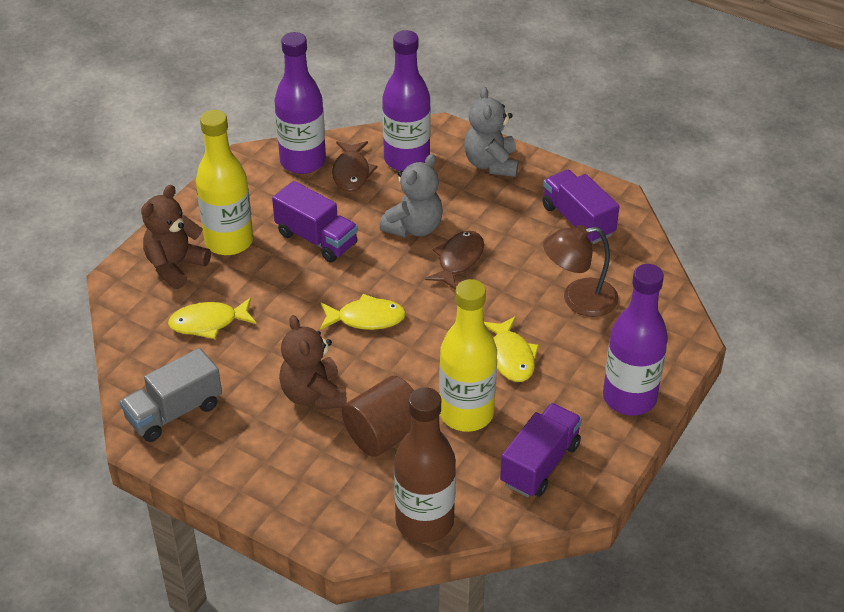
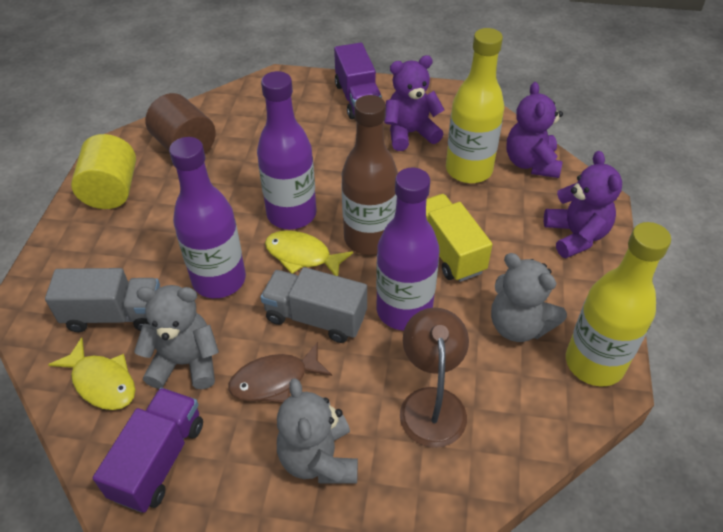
brown fish: [332,141,378,192] [425,231,484,290] = 2 -> [228,342,332,403] = 1
brown teddy bear: [141,185,211,289] [279,315,347,410] = 2 -> none = 0
grey teddy bear: [379,154,443,238] [464,86,519,177] = 2 -> [134,285,219,389] [277,378,358,483] [491,253,567,342] = 3
grey truck: [120,348,222,442] = 1 -> [45,268,160,332] [260,267,367,343] = 2
purple teddy bear: none = 0 -> [384,55,445,151] [507,82,563,178] [544,151,622,258] = 3
purple truck: [272,181,358,262] [500,403,582,497] [542,170,620,244] = 3 -> [93,388,203,513] [334,43,382,119] = 2
yellow cylinder: none = 0 -> [71,134,136,209] = 1
yellow fish: [168,297,257,339] [320,294,406,330] [484,316,539,382] = 3 -> [48,338,135,410] [265,230,353,276] = 2
yellow truck: none = 0 -> [426,194,493,282] = 1

